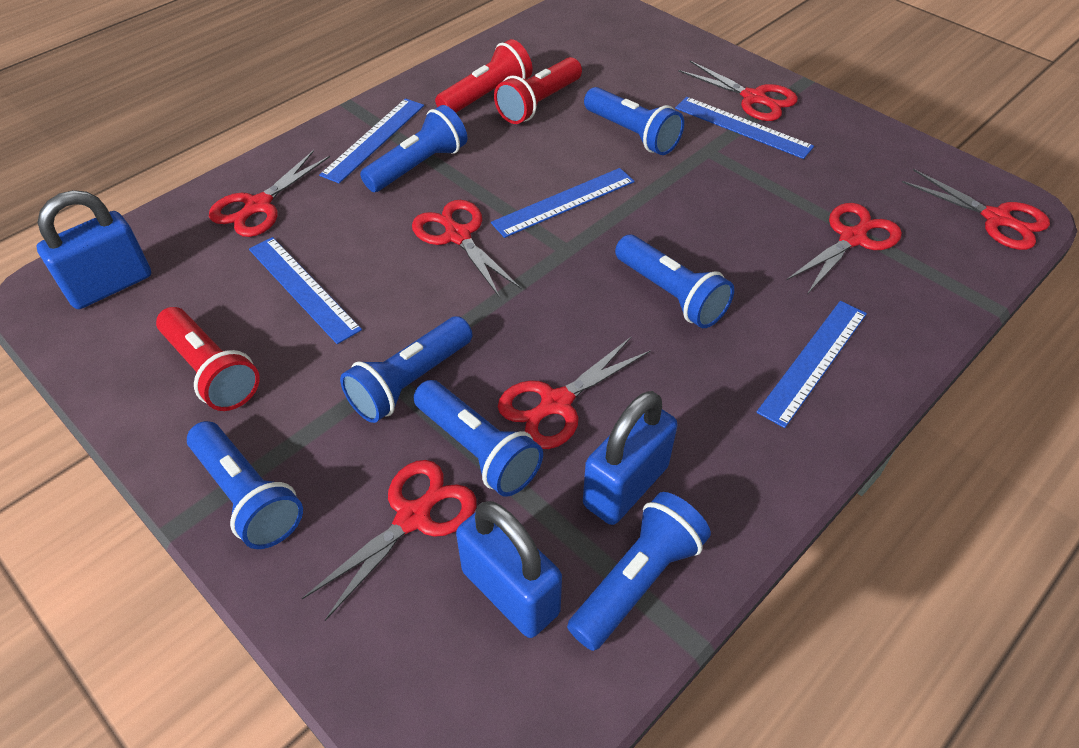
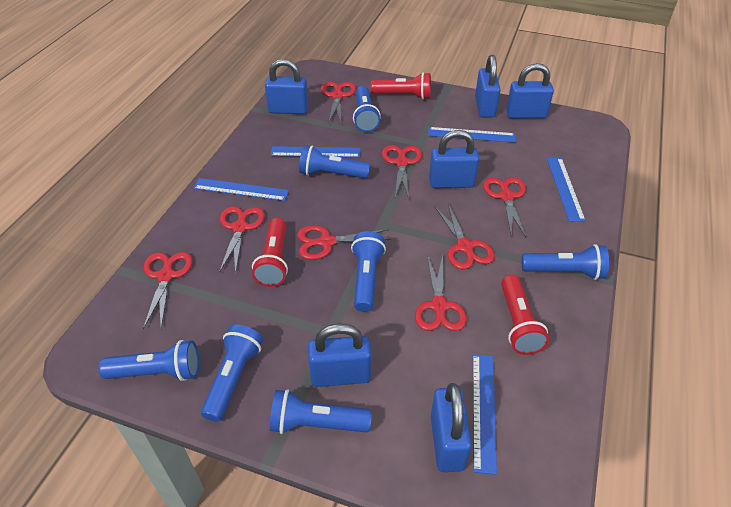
blue padlock: [37,190,151,309] [456,501,562,638] [583,391,678,525] = 3 -> [265,59,308,114] [308,323,371,387] [429,130,479,188] [431,383,472,472] [475,55,500,117] [506,63,554,118] = 6
red scissors: [209,150,330,237] [302,460,477,621] [412,200,521,298] [498,337,650,449] [678,61,798,121] [787,203,902,293] [902,169,1050,250] = 7 -> [143,252,193,329] [219,206,265,274] [297,225,391,260] [321,82,356,124] [382,145,422,198] [415,255,467,331] [434,203,495,270] [483,177,526,237] = 8

